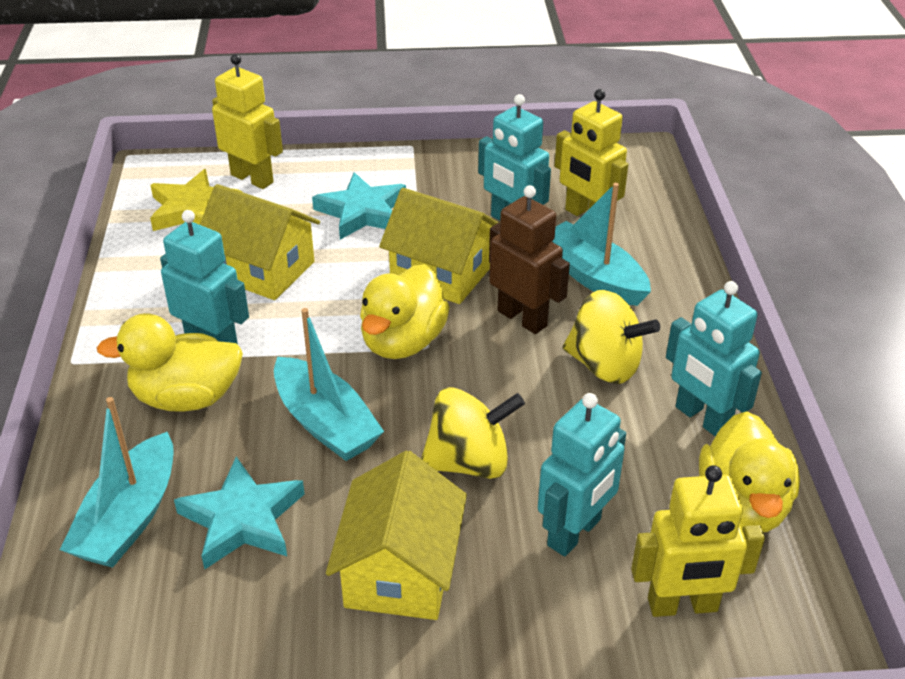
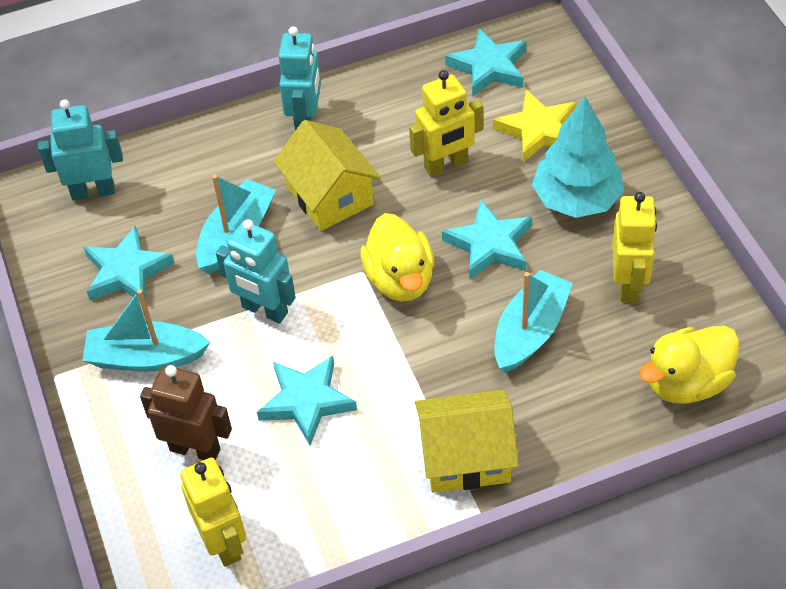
turquoise robot: [160,210,249,345] [478,94,551,221] [538,393,626,557] [666,281,762,436] = 4 -> [38,99,123,201] [216,219,296,324] [278,26,321,131] = 3
turquoise star: [174,457,305,569] [312,172,406,240] = 2 -> [83,225,175,301] [257,356,357,445] [442,199,532,280] [445,28,527,97] = 4
turquoise tree: none = 0 -> [532,97,624,218] = 1
yellow duck: [97,313,243,412] [360,264,450,359] [699,411,800,532] = 3 -> [360,213,434,301] [639,325,740,404] = 2
yellow house: [200,184,320,300] [326,450,467,620] [379,188,499,304] = 3 -> [273,120,381,231] [415,390,519,493] = 2
yellow spinning top: [421,387,525,479] [563,290,660,384] = 2 -> none = 0

